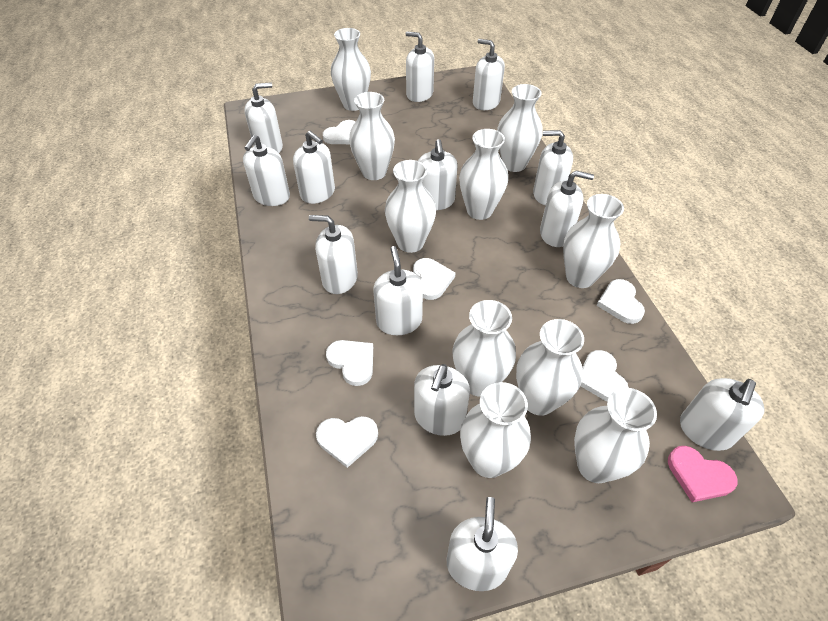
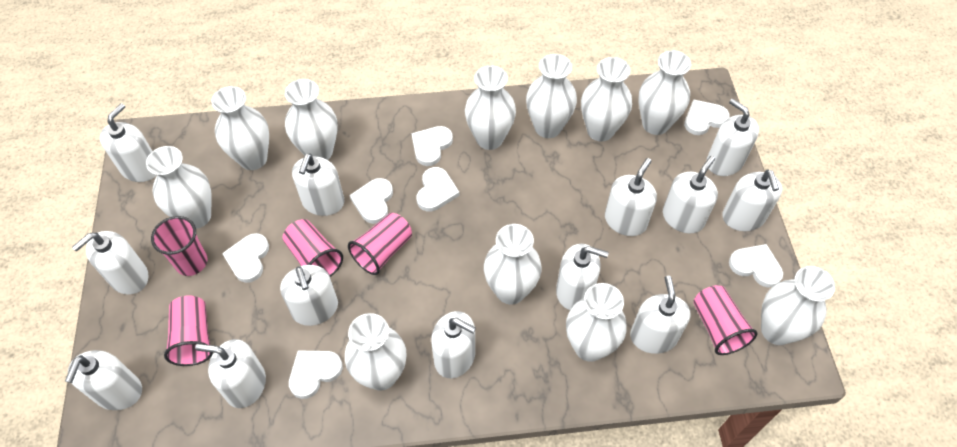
pink cup: none = 0 -> [151,216,207,276] [164,295,213,366] [283,219,343,277] [348,213,412,275] [693,285,757,355] = 5
pink heart: [668,446,737,502] = 1 -> none = 0
white heart: [316,416,378,468] [323,120,355,144] [326,340,373,386] [413,258,455,300] [581,350,629,402] [596,279,645,324] = 6 -> [222,233,269,283] [289,351,343,399] [350,178,393,224] [412,126,453,166] [417,167,460,212] [684,99,730,135] [729,244,783,288] = 7
white vase: [331,28,371,111] [349,92,395,180] [385,160,436,253] [453,300,516,396] [459,129,508,220] [460,382,531,478] [497,84,543,172] [516,319,584,416] [563,194,624,288] [574,388,657,483] = 10 -> [146,146,212,229] [211,86,269,170] [285,79,338,160] [345,313,407,391] [465,66,516,150] [484,224,542,305] [526,54,577,138] [566,283,626,362] [581,57,632,142] [639,50,691,135] [761,266,835,345] = 11

